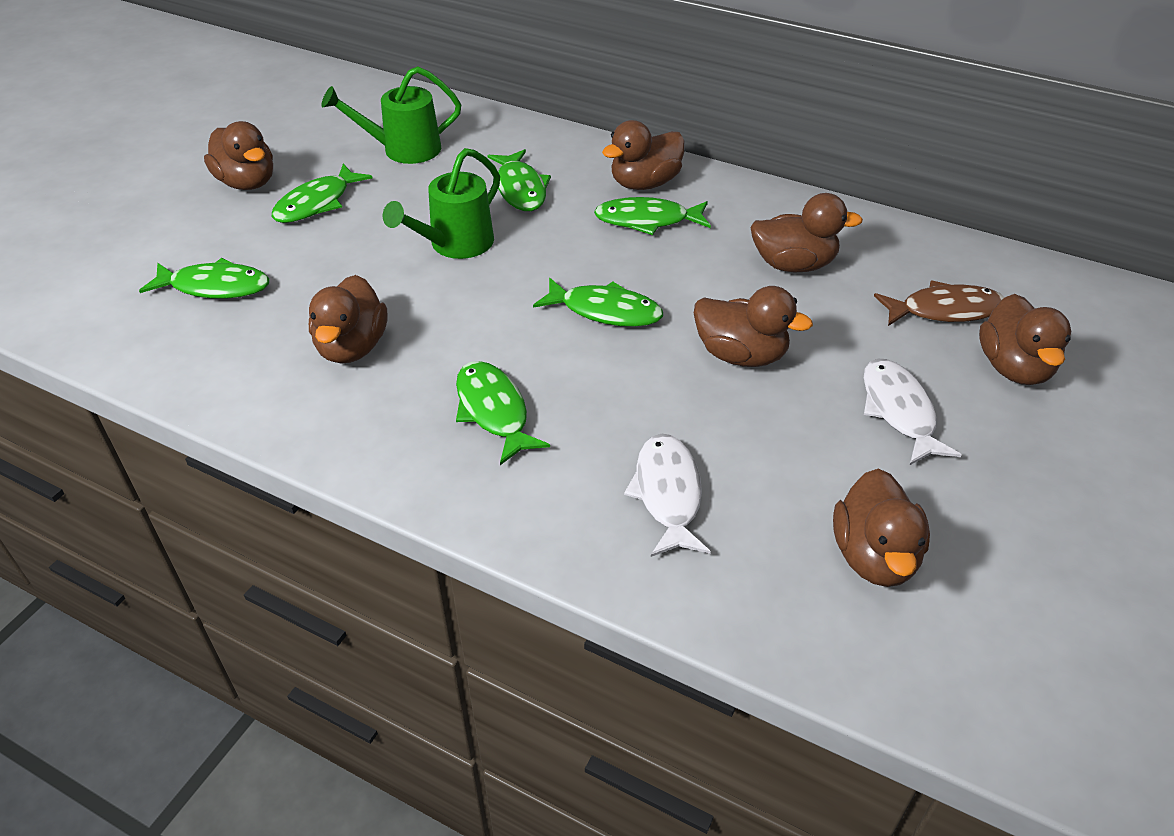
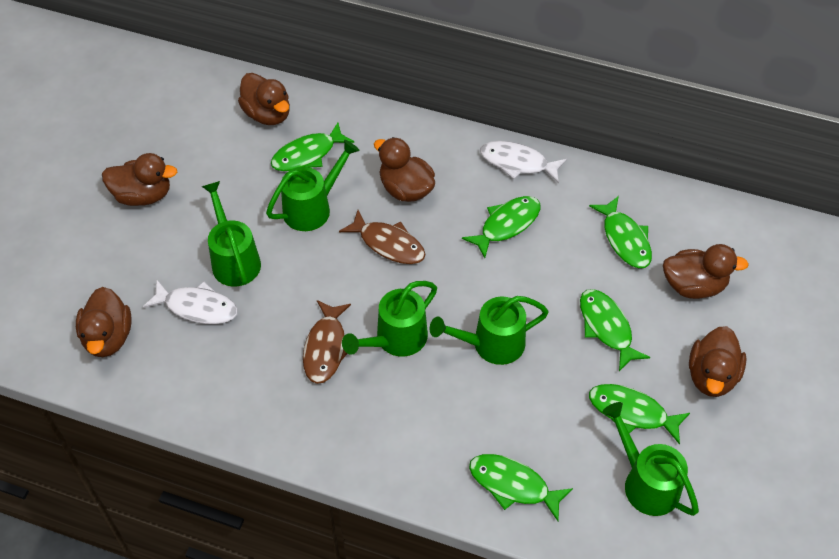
brown duck: [204,121,273,190] [309,275,387,364] [602,120,685,190] [694,286,813,367] [750,193,863,272] [833,469,930,587] [979,294,1071,385] = 7 -> [76,287,131,357] [102,153,177,206] [238,73,290,125] [374,137,435,202] [663,244,749,299] [689,326,746,397] = 6
brown fish: [874,281,1005,326] = 1 -> [303,300,351,384] [339,210,425,264] = 2
green watering can: [321,66,461,164] [383,148,500,259] = 2 -> [201,181,261,287] [266,140,360,231] [342,281,437,357] [430,296,549,365] [603,402,699,516] = 5

